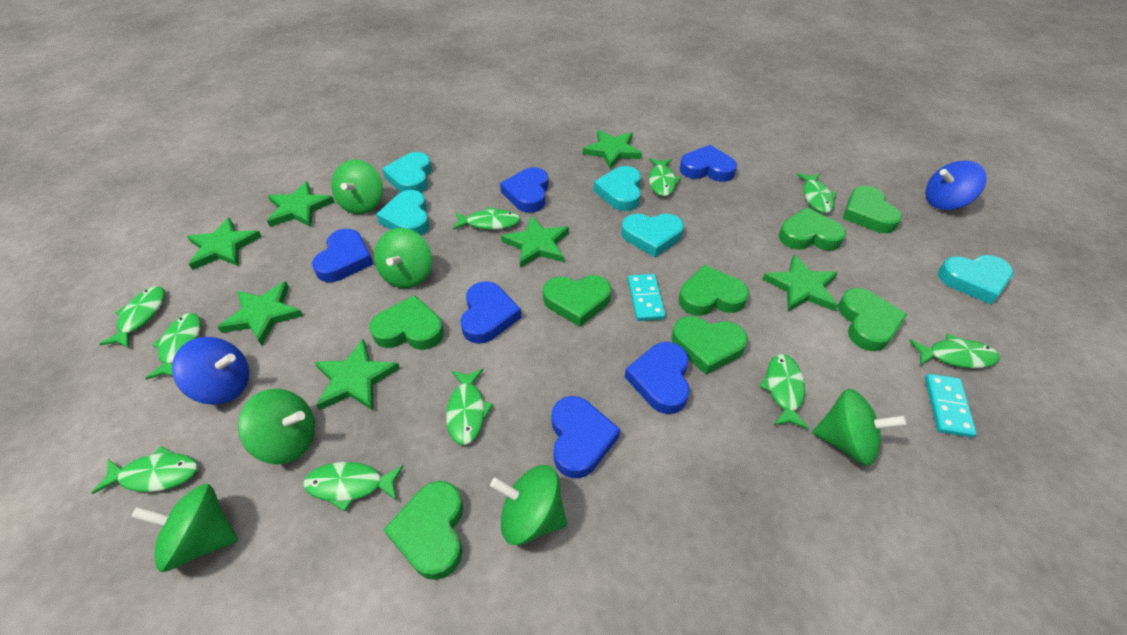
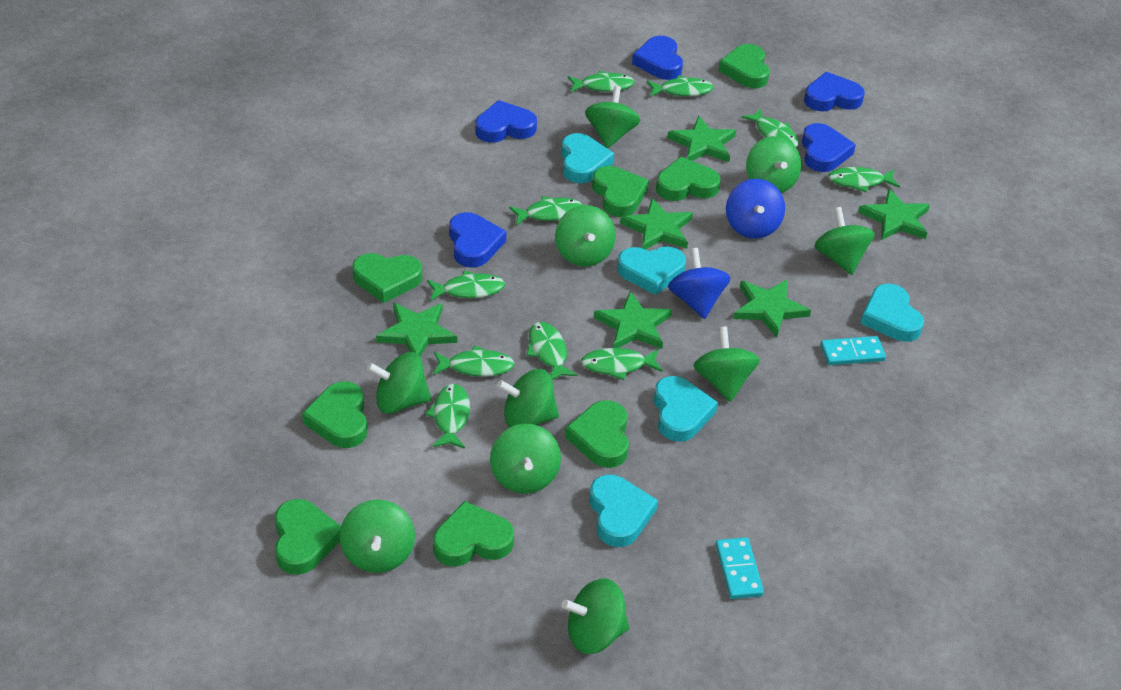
blue heart: [312,229,373,282] [460,281,522,344] [500,167,549,213] [551,396,620,479] [625,342,690,414] [680,145,737,182] = 6 -> [449,212,507,268] [475,100,537,143] [632,36,683,80] [802,123,856,172] [804,72,865,111] = 5
green spinning top: [131,484,238,572] [238,389,315,465] [331,160,383,214] [374,228,432,288] [490,465,567,545] [812,389,907,466] = 6 -> [340,500,415,573] [367,352,431,414] [490,424,561,494] [497,369,559,428] [555,205,616,267] [561,579,629,654] [585,86,640,148] [693,327,760,402] [746,136,801,193] [814,207,875,275] = 10
green star: [187,217,262,270] [217,281,304,346] [267,182,334,227] [315,338,400,411] [501,215,569,268] [583,130,642,169] [763,255,838,311] = 7 -> [376,303,457,357] [594,291,672,349] [620,198,693,250] [667,116,736,162] [733,279,811,337] [858,189,930,240] = 6

